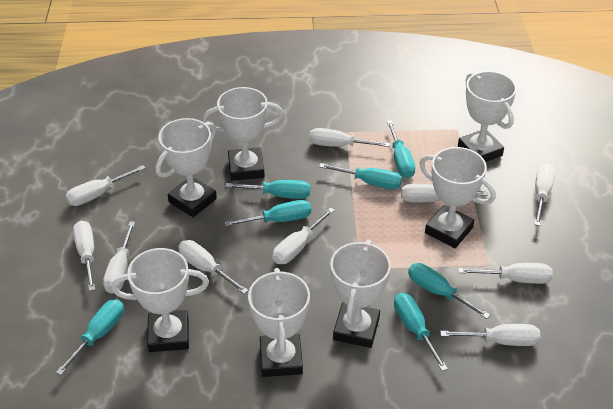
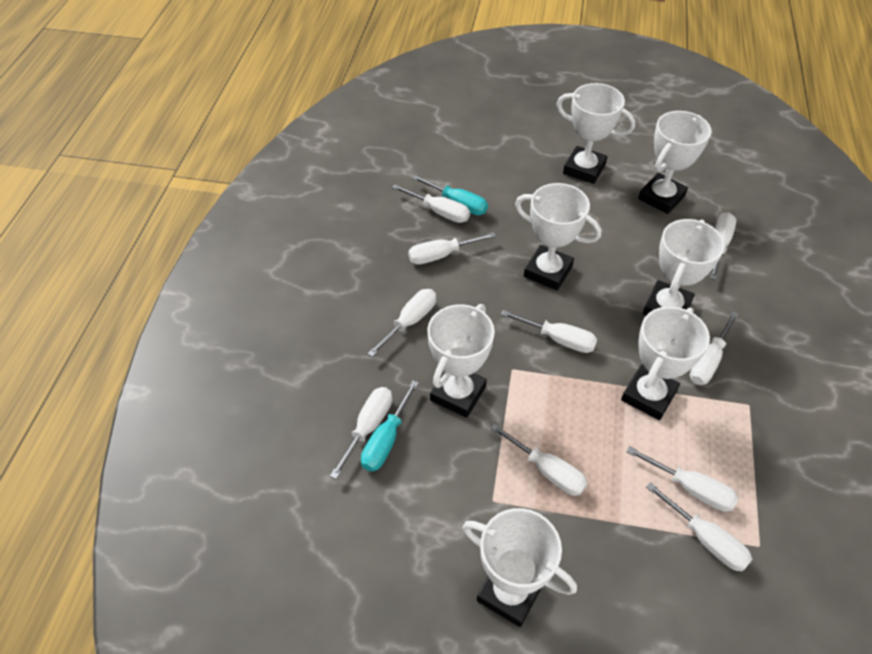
turquoise screwdriver: [56,299,124,375] [224,200,311,226] [225,180,310,199] [319,163,402,190] [387,120,415,178] [394,293,448,371] [408,263,490,319] = 7 -> [361,380,419,472] [412,175,488,215] = 2

